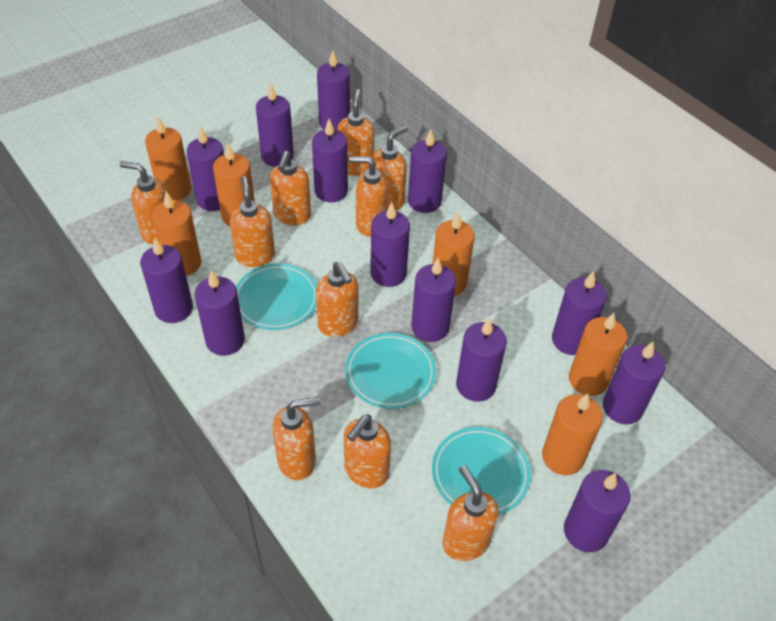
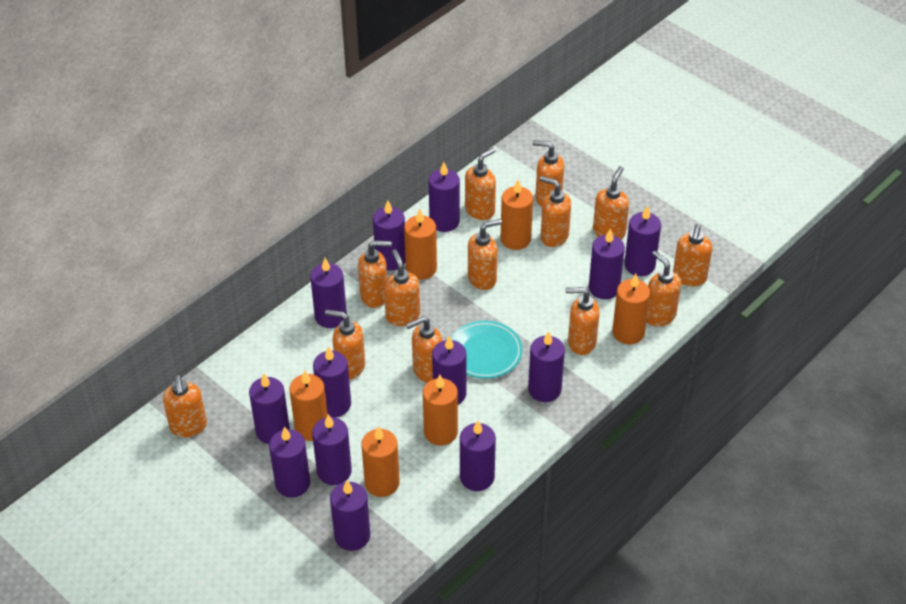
orange soap dispenser: [120,161,167,244] [230,176,275,267] [270,151,311,225] [273,397,320,480] [316,262,358,337] [337,89,375,176] [344,414,391,488] [349,156,388,237] [372,126,408,210] [442,465,499,561] = 10 -> [163,375,207,437] [325,310,365,380] [358,240,392,308] [384,249,420,326] [406,317,442,383] [465,147,496,220] [468,219,502,290] [533,140,564,207] [540,176,571,247] [565,287,600,355] [593,166,629,239] [646,251,681,327] [673,224,712,286] = 13
turquoise plate: [236,263,317,330] [345,333,436,409] [432,427,531,515] = 3 -> [451,320,523,379] = 1

